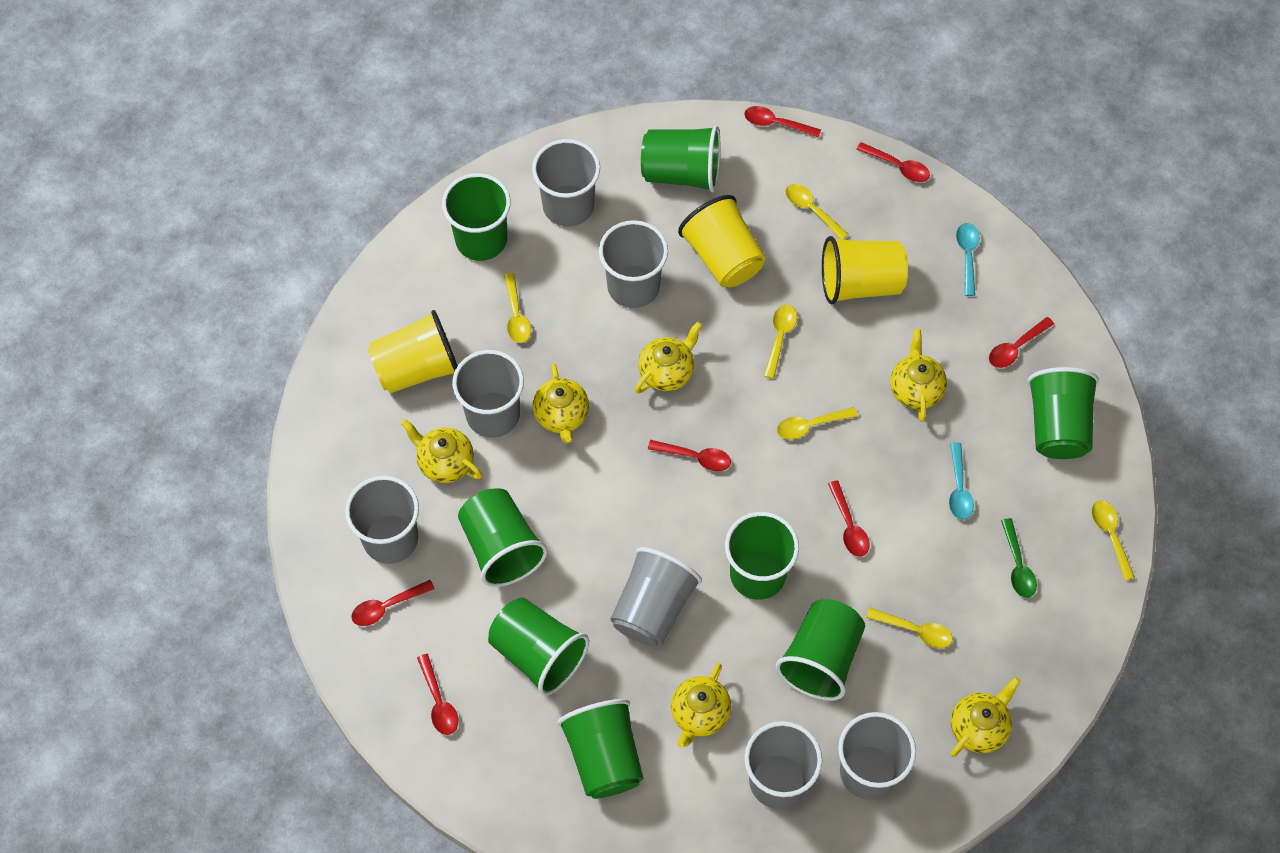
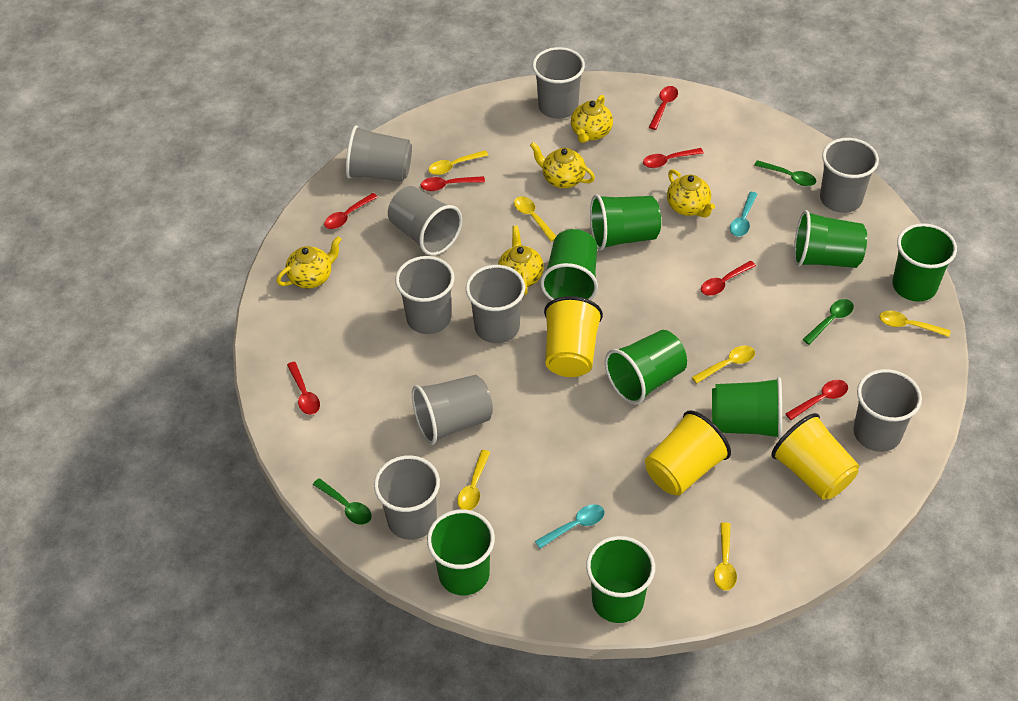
green spoon: [1001,518,1037,598] = 1 -> [313,478,372,525] [754,160,816,186] [802,299,854,345] = 3
grey cup: [345,476,419,564] [452,350,524,438] [532,139,600,227] [599,220,668,308] [611,547,702,647] [744,721,822,809] [838,712,916,800] = 7 -> [346,125,412,182] [374,455,440,540] [388,186,462,256] [395,256,455,334] [412,375,493,445] [466,265,525,343] [532,47,585,119] [820,138,879,213] [853,369,922,452] = 9
yellow teapot: [401,419,482,483] [533,364,589,444] [635,321,702,393] [671,663,731,748] [890,329,947,422] [950,677,1021,757] = 6 -> [276,236,342,289] [498,225,544,295] [530,142,595,188] [571,95,613,143] [667,169,715,218] = 5

